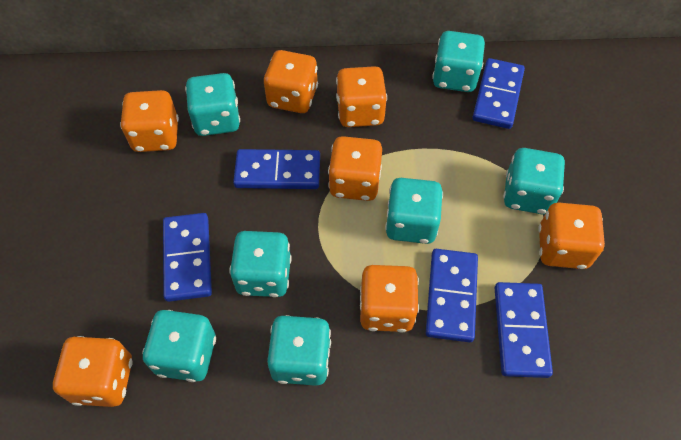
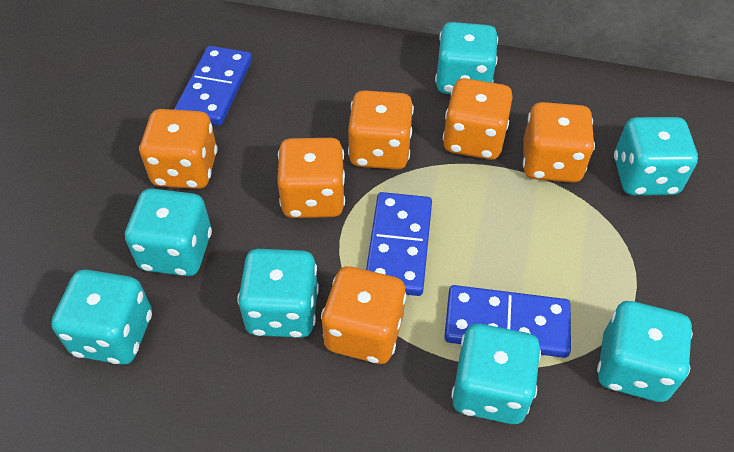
blue domino: [163,213,212,302] [233,149,320,189] [426,249,478,342] [472,58,525,129] [495,282,553,378] = 5 -> [174,46,252,126] [366,192,432,296] [444,285,571,358] = 3
orange dice: [53,336,133,407] [120,90,179,152] [264,50,318,113] [328,136,382,201] [336,66,387,127] [360,265,419,333] [538,202,605,269] = 7 -> [139,109,218,189] [277,138,345,218] [321,266,406,364] [348,90,414,170] [443,78,513,160] [523,102,595,183] = 6

